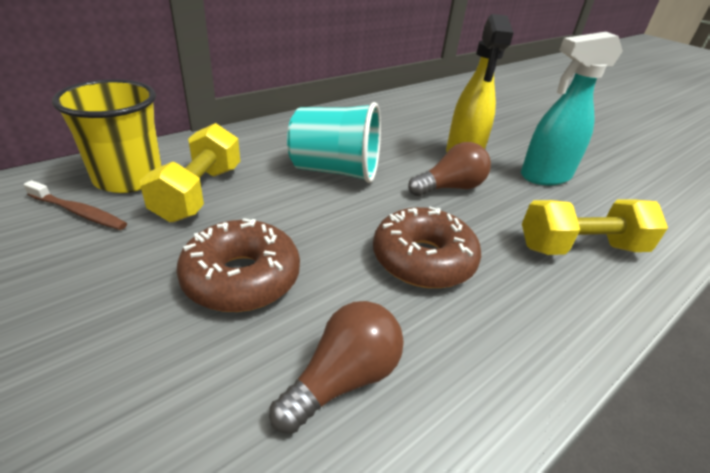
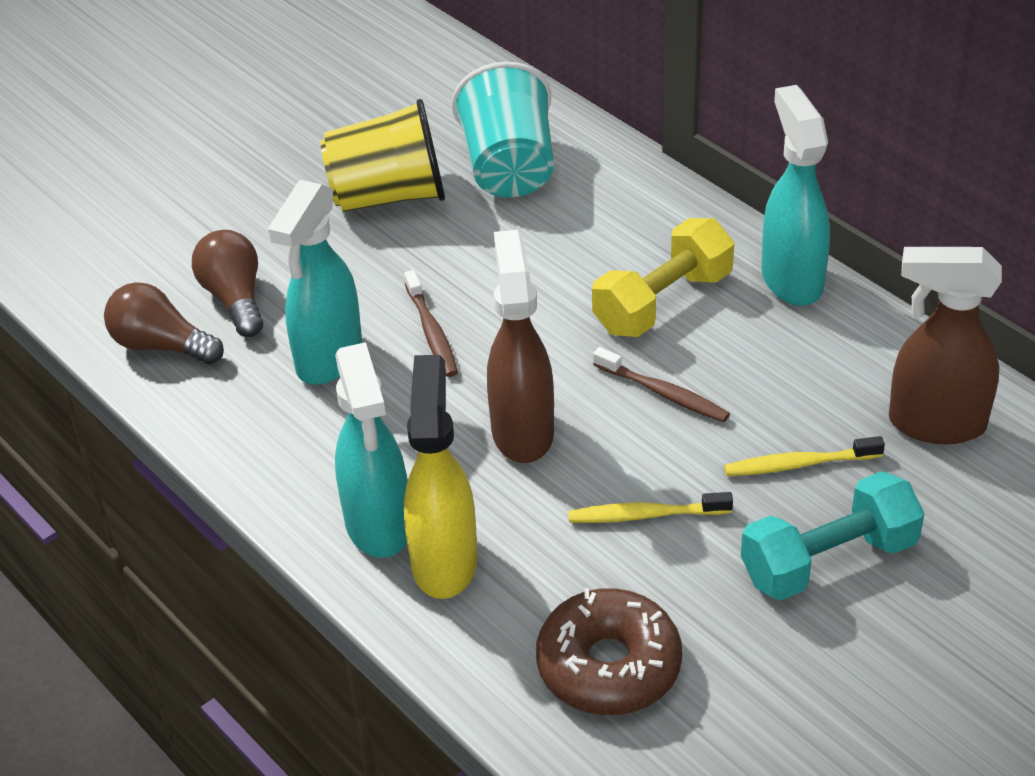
brown donut: [176,218,300,312] [373,207,481,288] = 2 -> [536,588,682,715] = 1
brown spray bottle: none = 0 -> [487,230,554,463] [889,247,1002,444] = 2
brown toothbrush: [23,180,127,230] = 1 -> [404,270,458,377] [593,347,730,422] = 2
turquoise dumbbell: none = 0 -> [741,471,924,600] = 1
turquoise spray bottle: [521,32,623,185] = 1 -> [268,180,362,385] [335,342,408,558] [761,85,830,306] = 3
yellow dumbbell: [140,123,240,222] [522,199,668,255] = 2 -> [592,218,734,337] = 1
yellow toothbrush: none = 0 -> [568,492,733,523] [724,436,885,476] = 2

